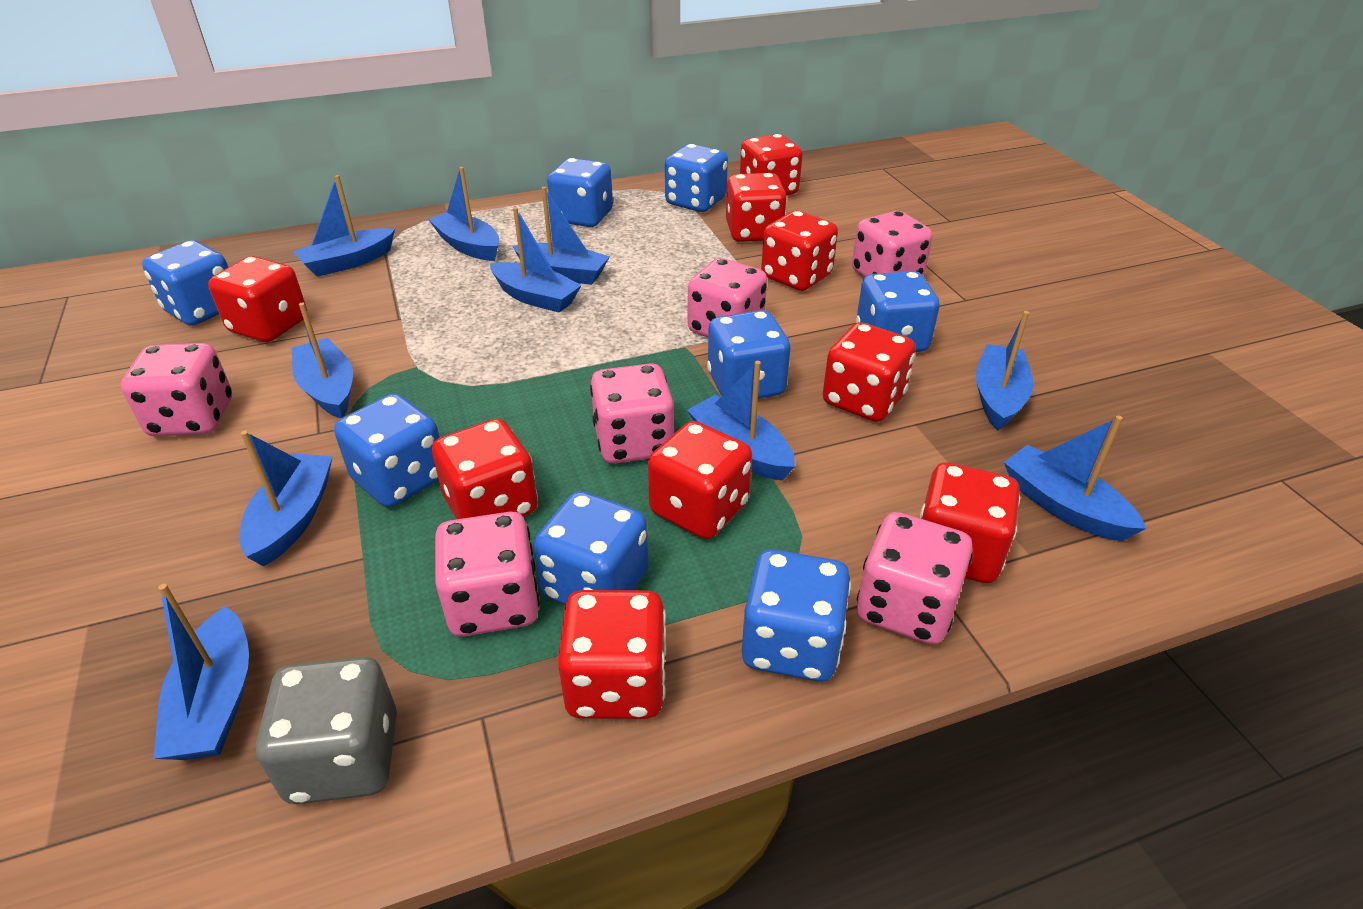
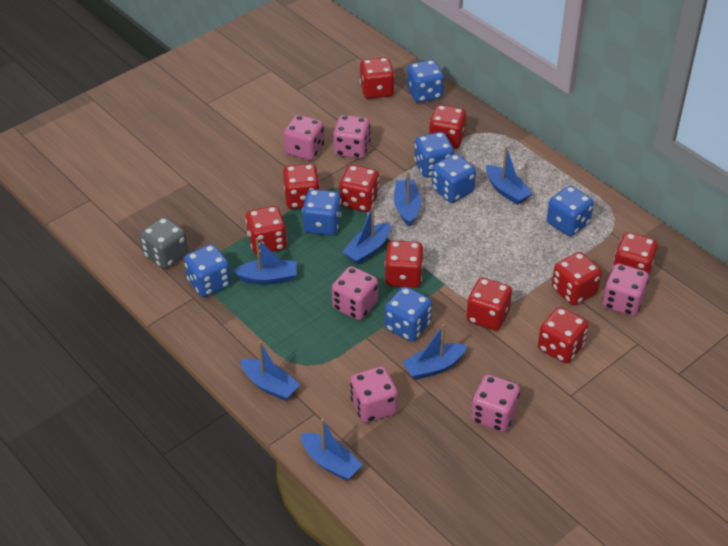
blue boat: [154,584,249,760] [239,430,333,567] [292,303,353,418] [293,175,395,277] [428,167,500,261] [490,207,582,313] [512,187,610,285] [687,361,795,481] [976,311,1034,431] [1004,416,1147,541] = 10 -> [233,238,297,285] [240,341,300,401] [301,419,363,481] [342,205,391,264] [394,172,421,227] [402,324,467,380] [486,147,533,205] = 7
blue dice: [142,240,228,325] [334,394,440,507] [533,491,648,605] [547,158,613,227] [665,144,728,212] [707,310,790,399] [742,549,851,682] [856,271,940,352] = 8 -> [184,244,231,297] [302,189,342,236] [385,287,432,342] [407,60,444,103] [414,132,454,178] [432,154,476,203] [547,186,594,236] = 7
red dice: [208,256,307,342] [432,419,538,519] [558,590,666,719] [648,421,752,539] [726,173,787,242] [740,134,803,196] [761,211,838,291] [823,322,916,422] [920,462,1020,583] = 9 -> [245,206,287,254] [283,164,320,209] [339,165,379,212] [360,57,395,99] [385,240,424,288] [429,105,466,149] [466,277,512,331] [538,307,588,363] [552,252,601,305] [613,232,658,275] = 10

